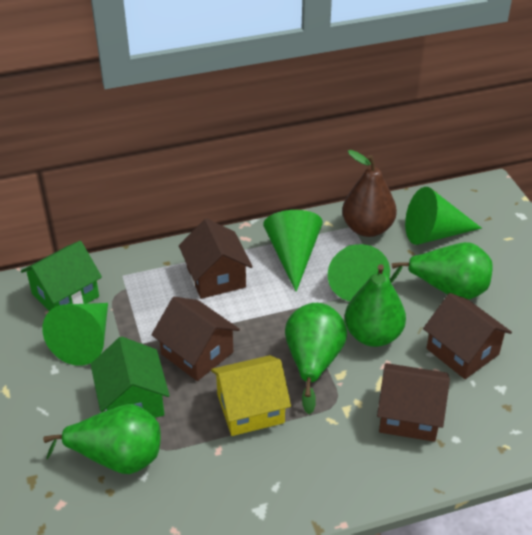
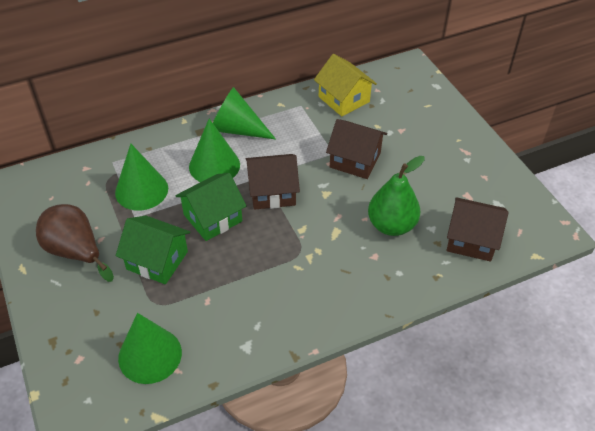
brown house: [151,297,240,381] [179,218,253,299] [377,363,450,442] [423,293,512,379] = 4 -> [246,154,300,210] [326,119,387,179] [447,197,509,262] = 3
green pear: [43,404,161,474] [285,303,347,414] [345,264,406,347] [390,242,493,300] = 4 -> [368,156,424,236] = 1

